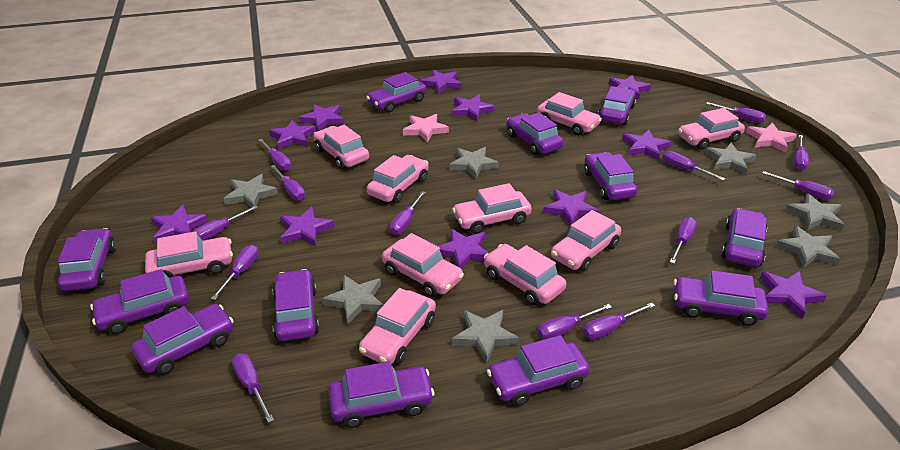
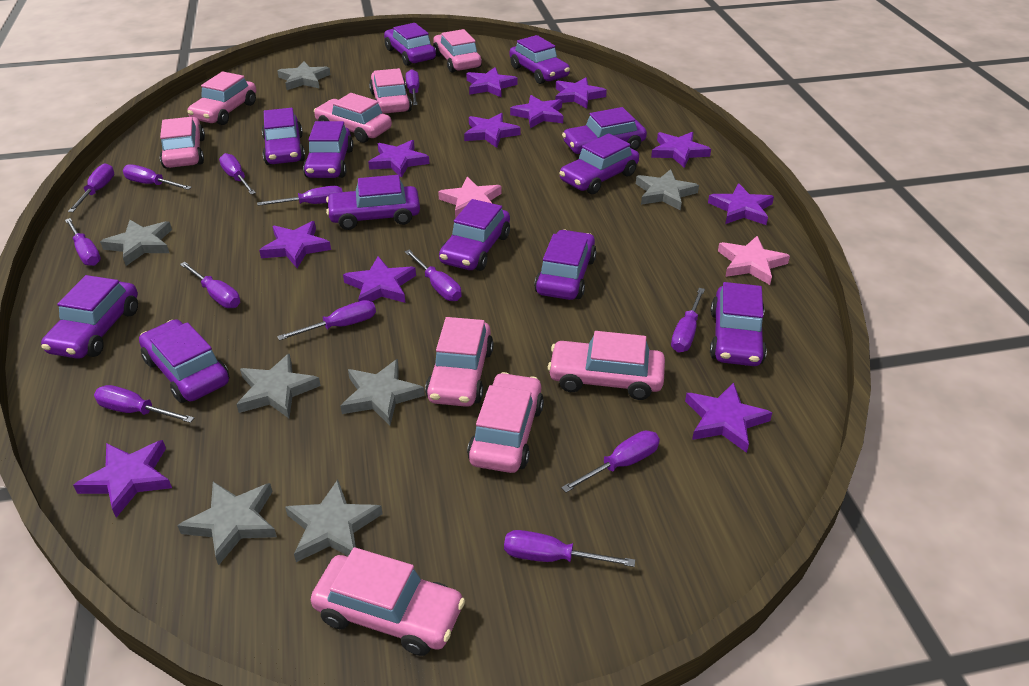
pink car: [145,231,233,278] [313,125,369,169] [359,288,436,365] [367,155,429,203] [382,233,464,297] [452,183,532,234] [484,244,567,305] [537,92,602,135] [551,210,621,272] [678,108,745,150] = 10 -> [160,117,205,168] [188,71,256,125] [311,547,465,656] [314,93,392,143] [369,68,412,114] [425,317,494,407] [433,29,482,73] [467,372,544,473] [548,331,665,400] = 9

